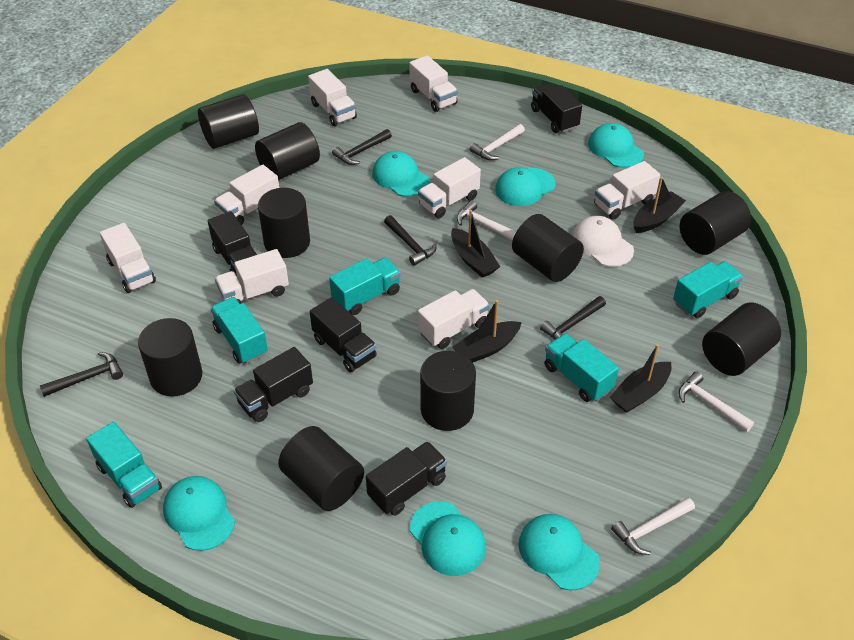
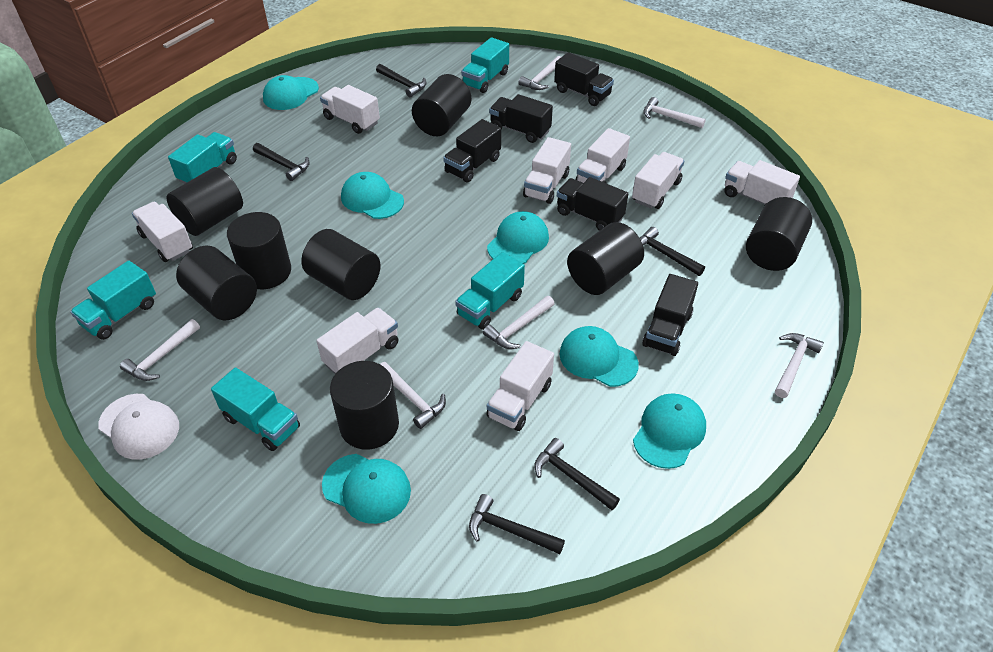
black boat: [451,210,500,278] [452,300,522,363] [610,344,671,413] [633,177,686,233] = 4 -> none = 0
black cylinder: [138,318,202,397] [198,94,259,149] [255,122,320,180] [258,188,310,258] [278,426,364,511] [420,351,476,431] [512,214,584,282] [680,191,751,255] [702,303,781,376] = 9 -> [166,167,243,236] [176,246,257,320] [227,212,291,289] [301,229,381,300] [330,361,399,450] [412,74,471,136] [567,222,644,295] [746,197,812,271] = 8
black hammer: [40,352,123,397] [332,129,392,165] [384,215,437,266] [540,296,606,341] = 4 -> [253,143,310,181] [376,64,427,97] [469,494,565,554] [534,438,620,510] [640,227,705,276] = 5
white hammer: [457,200,516,241] [470,124,525,160] [611,498,695,555] [679,371,754,432] = 4 -> [120,319,200,381] [380,362,446,429] [483,296,555,349] [518,56,561,90] [643,97,706,128] [775,333,824,398] = 6

